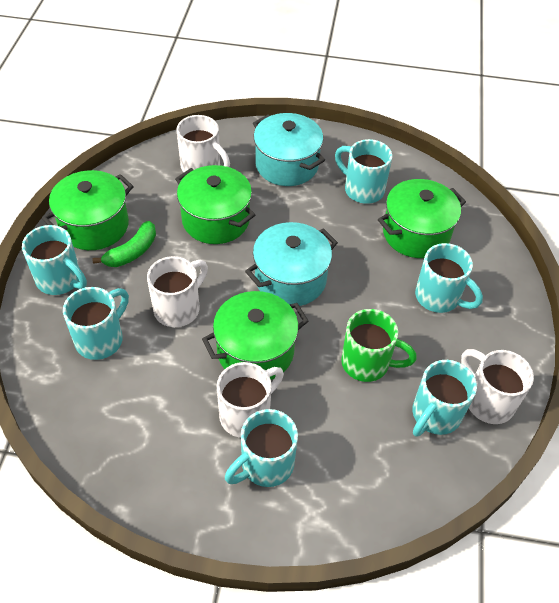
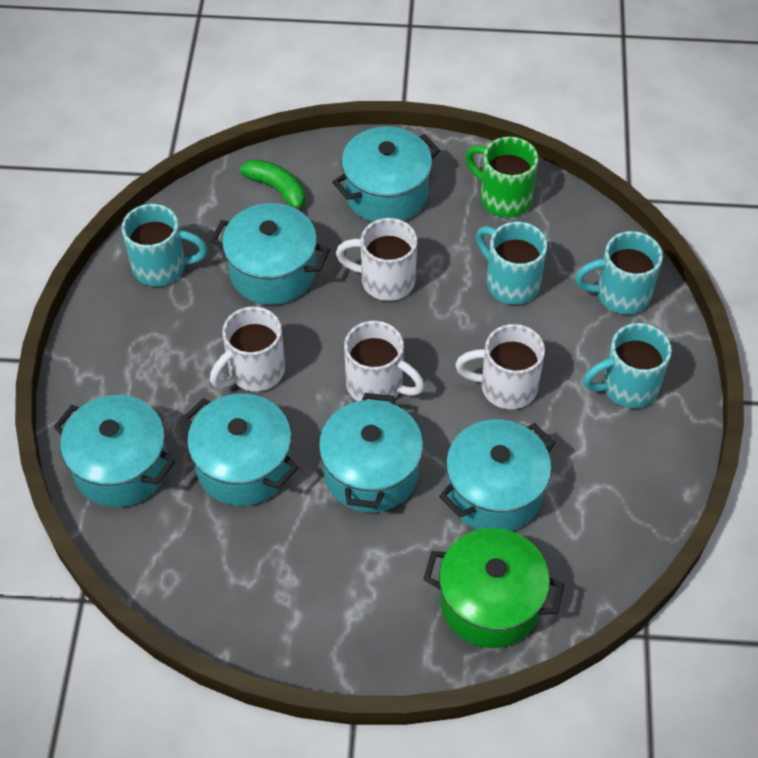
green pot: [42,170,134,250] [175,165,255,244] [202,291,308,380] [378,179,466,258] = 4 -> [423,528,564,648] = 1
turquoise mug: [22,225,87,295] [63,287,129,360] [225,409,298,487] [335,139,392,204] [412,360,477,437] [415,243,483,313] = 6 -> [122,204,208,286] [476,222,547,305] [575,231,663,314] [583,323,672,408] = 4
turquoise pot: [245,222,338,306] [253,113,325,186] = 2 -> [53,395,176,507] [183,394,299,506] [211,203,330,305] [319,393,423,513] [332,126,440,222] [439,419,555,531] = 6

